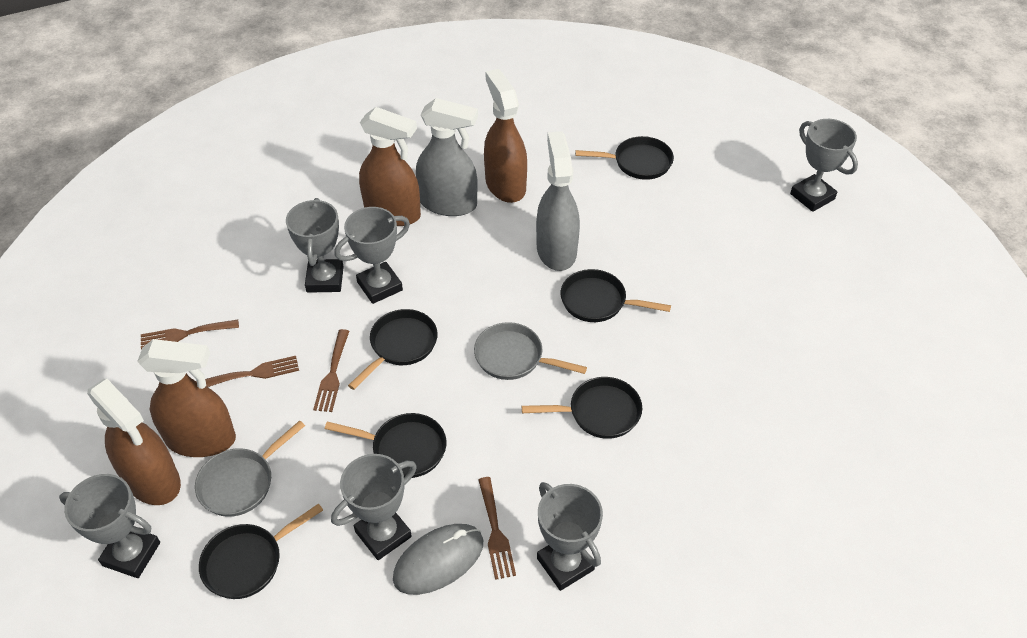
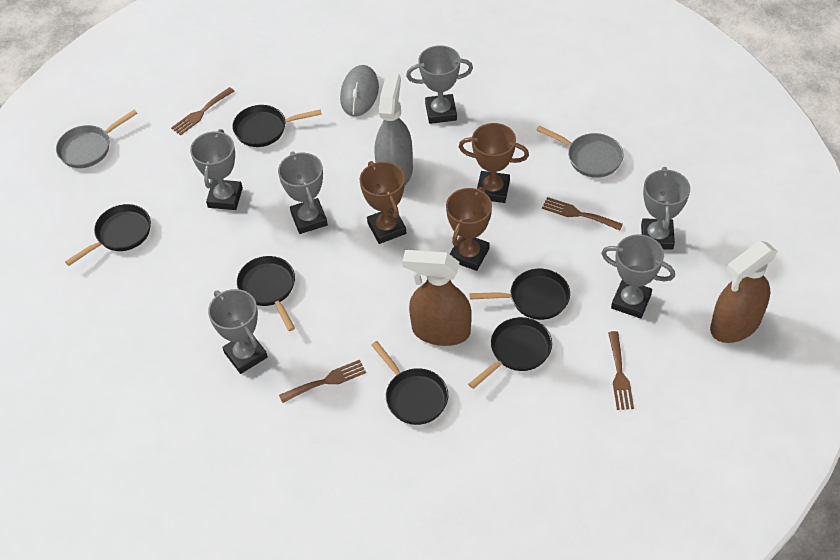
brown spray bottle: [87,379,181,505] [137,339,236,457] [359,107,421,226] [484,69,527,203] = 4 -> [402,250,472,346] [710,241,778,343] = 2
brown trophy: none = 0 -> [360,161,406,244] [446,187,492,271] [459,123,529,203] = 3
grey spray bottle: [416,98,478,216] [536,131,580,271] = 2 -> [375,72,413,185] = 1

